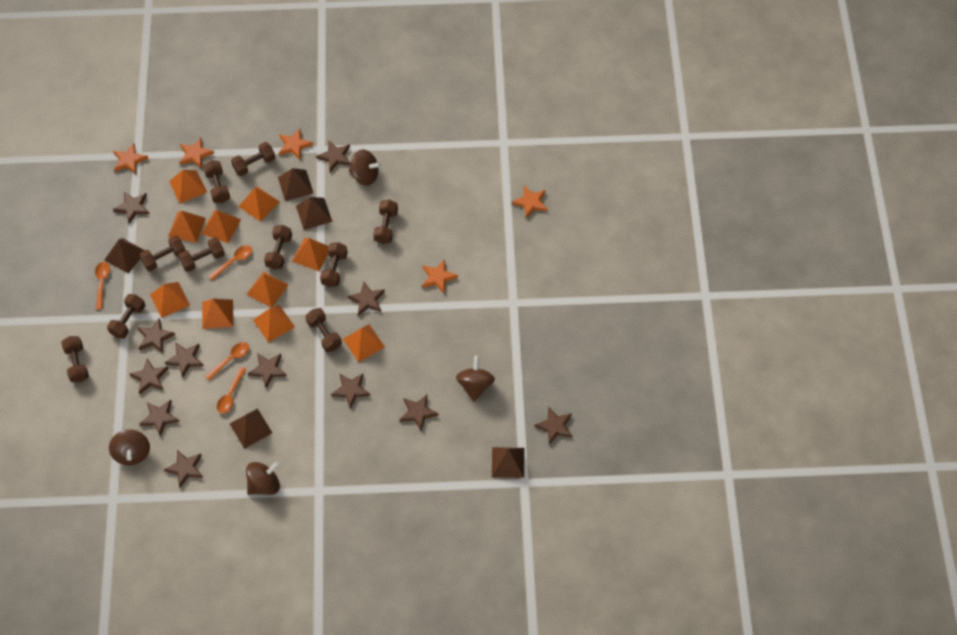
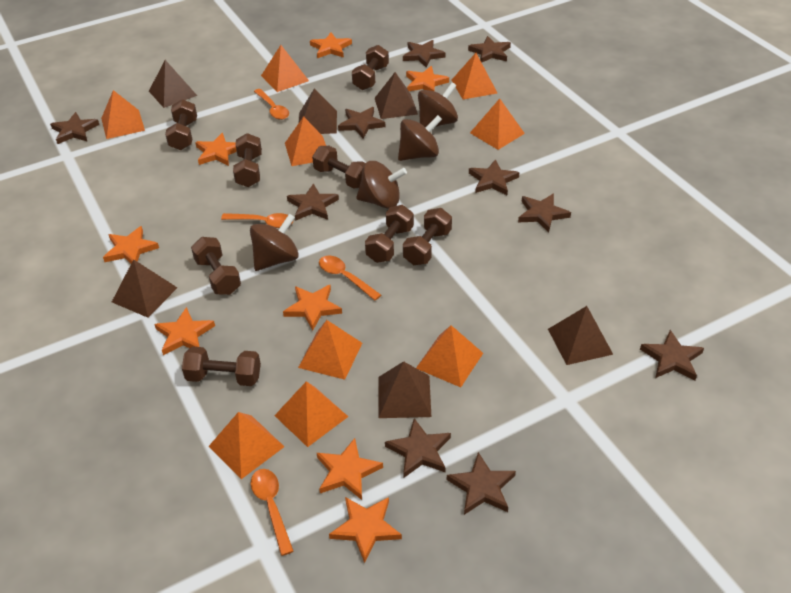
brown dumbbell: [61,336,89,382] [107,294,145,339] [139,236,185,271] [178,237,225,272] [203,160,230,203] [231,142,275,176] [264,225,292,270] [306,308,342,352] [320,242,348,287] [373,200,398,244] = 10 -> [165,99,197,150] [182,347,261,386] [191,237,241,295] [233,133,262,187] [312,146,366,188] [352,45,389,90] [365,205,414,263] [403,208,452,265] = 8
brown pyramid: [104,238,145,274] [230,408,272,449] [278,168,314,201] [296,197,332,230] [492,447,524,478] = 5 -> [112,259,177,318] [149,60,197,108] [299,88,337,134] [375,72,418,119] [378,361,431,418] [548,306,613,365] = 6
brown star: [113,192,150,224] [129,358,168,394] [137,318,175,353] [140,400,180,436] [164,450,203,487] [165,342,204,377] [248,353,287,388] [316,140,351,172] [331,374,370,409] [348,282,385,316] [400,395,438,431] [535,407,572,444] = 12 -> [50,112,99,144] [287,183,339,221] [338,107,385,139] [385,418,451,478] [403,40,446,68] [447,452,516,515] [468,36,511,63] [469,159,520,195] [518,194,571,233] [640,330,704,380] = 10
orange pyramid: [150,282,190,318] [168,211,206,243] [169,170,207,203] [202,210,241,243] [202,299,233,329] [238,187,280,222] [246,272,288,308] [253,305,295,343] [292,238,329,271] [343,324,385,362] = 10 -> [101,90,145,139] [209,412,284,479] [261,45,309,92] [274,381,348,447] [285,116,326,166] [298,320,362,380] [416,325,483,387] [452,53,497,99] [470,99,525,150] = 9
orange star: [113,143,149,174] [180,137,214,169] [279,129,313,160] [422,259,458,293] [512,186,548,218] = 5 -> [103,226,159,263] [154,307,215,355] [195,133,237,166] [283,285,342,330] [310,32,352,58] [317,438,383,500] [329,497,402,563] [406,66,449,91] = 8

